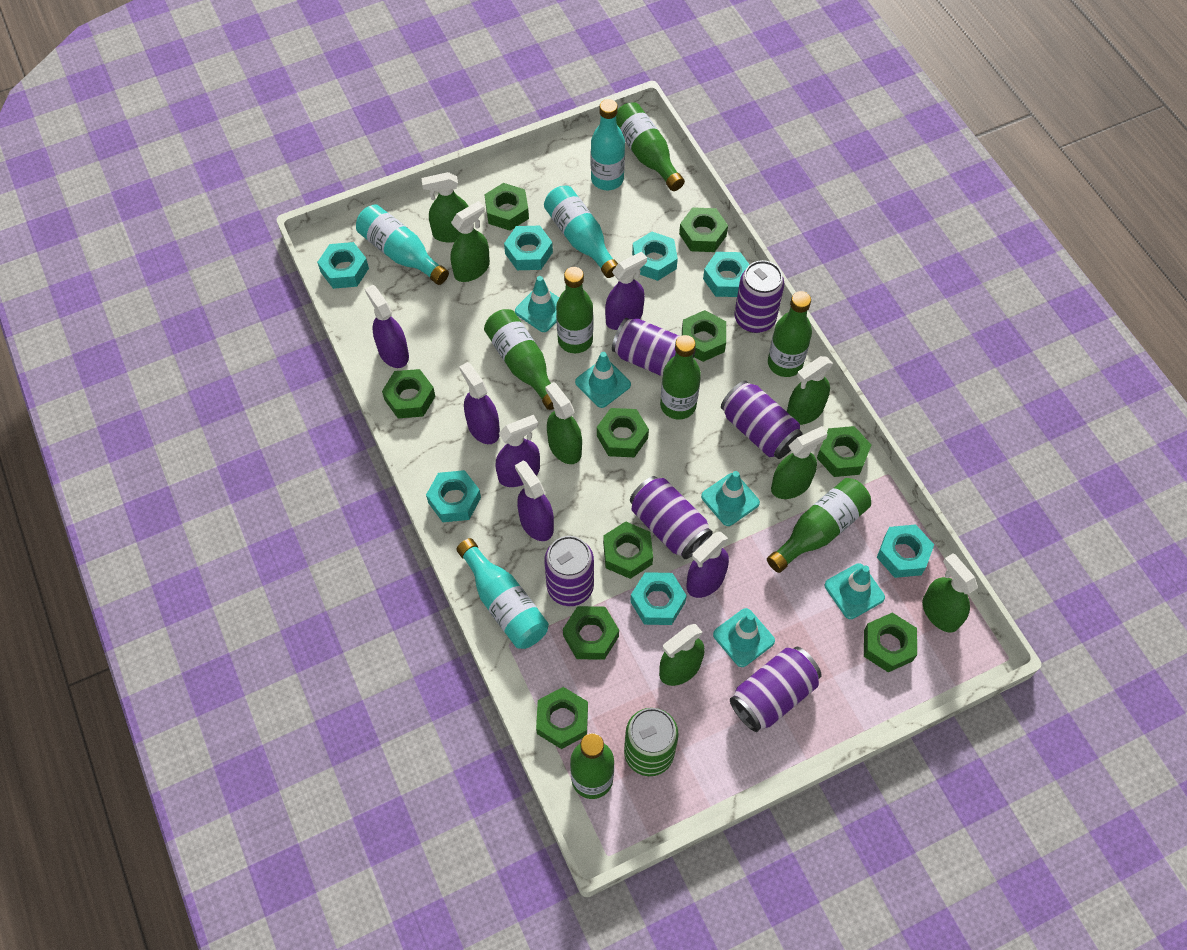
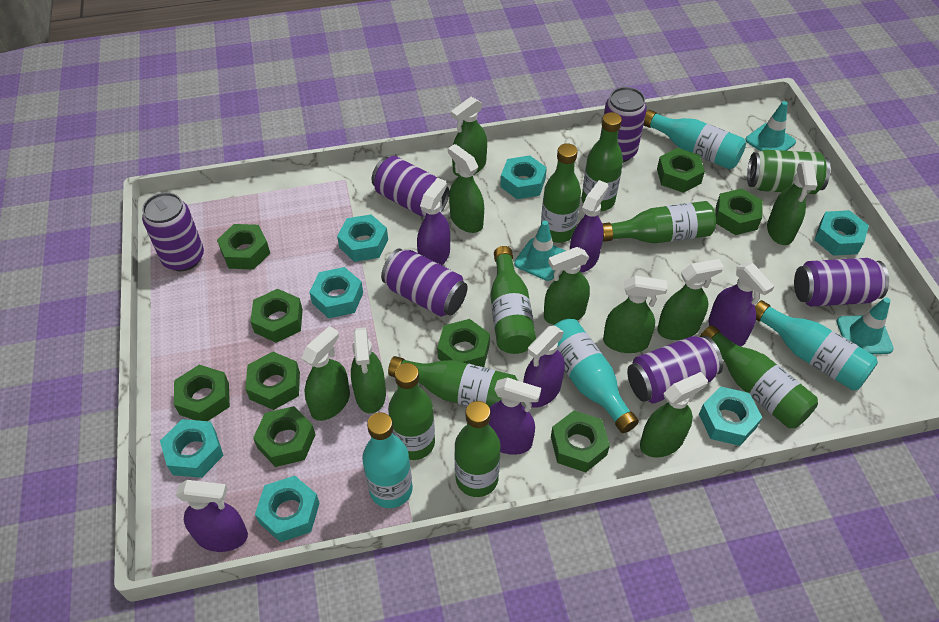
green bottle: [484,309,554,410] [556,267,593,353] [570,733,614,799] [616,102,685,191] [660,335,701,420] [767,478,871,573] [768,291,812,377] = 7 -> [388,356,518,407] [388,363,435,460] [454,401,500,497] [491,246,536,354] [541,143,581,243] [581,112,623,211] [602,201,716,243] [700,325,818,428] = 8
green nut: [382,369,435,418] [484,183,529,231] [536,687,588,749] [563,606,619,660] [597,408,649,457] [603,521,653,579] [679,207,728,252] [682,310,726,362] [817,426,871,477] [864,613,917,672] = 10 -> [174,365,230,421] [217,224,270,270] [245,352,300,410] [250,289,303,343] [253,406,316,467] [437,319,490,367] [551,410,610,472] [657,148,705,193] [715,188,763,235] = 9
green spray bottle: [421,172,469,242] [451,201,490,282] [545,382,582,464] [659,624,705,686] [771,426,828,499] [787,356,833,425] [922,553,978,633] = 7 -> [301,326,350,421] [351,327,386,414] [448,144,484,233] [451,97,487,176] [544,247,590,325] [603,276,667,353] [640,372,708,458] [657,259,724,340] [767,162,818,245] = 9
turquoise traffic cone: [515,276,559,332] [575,352,631,408] [701,471,760,526] [713,608,775,667] [825,563,885,619] = 5 -> [514,220,565,281] [745,101,796,151] [837,297,894,354] = 3

